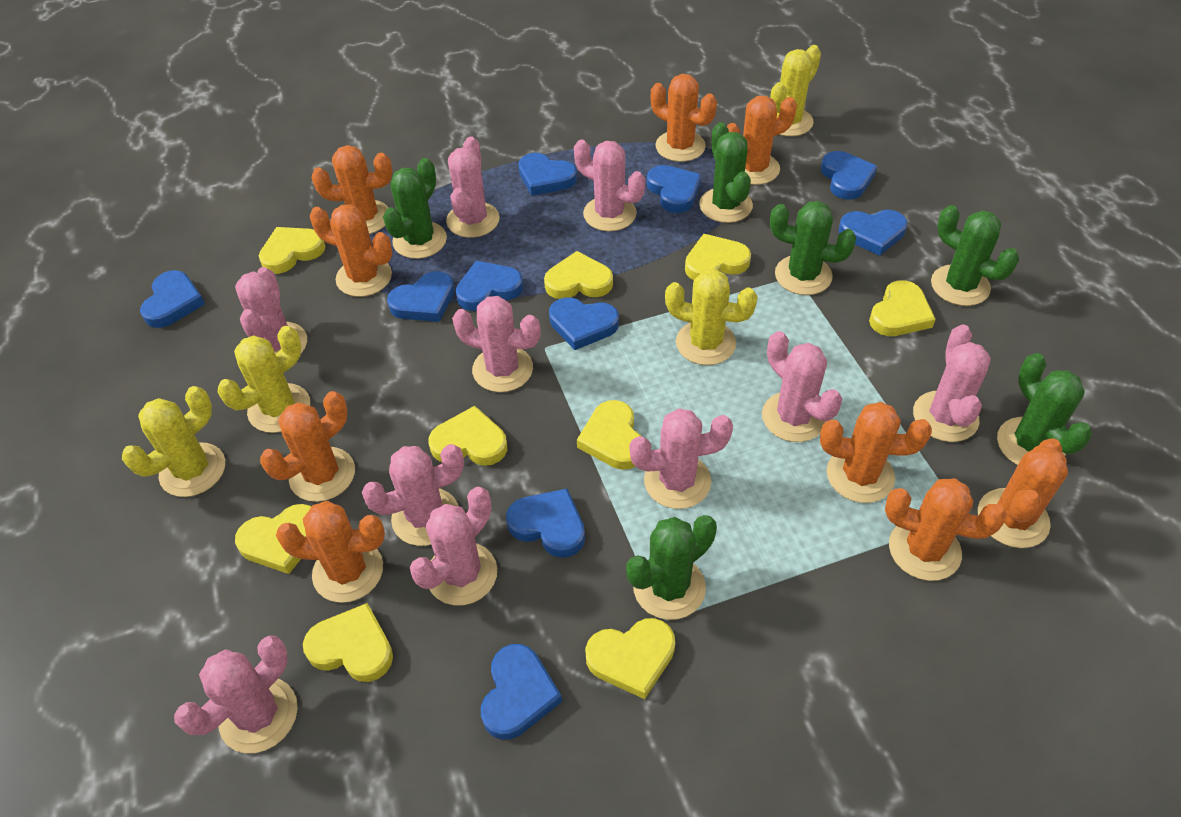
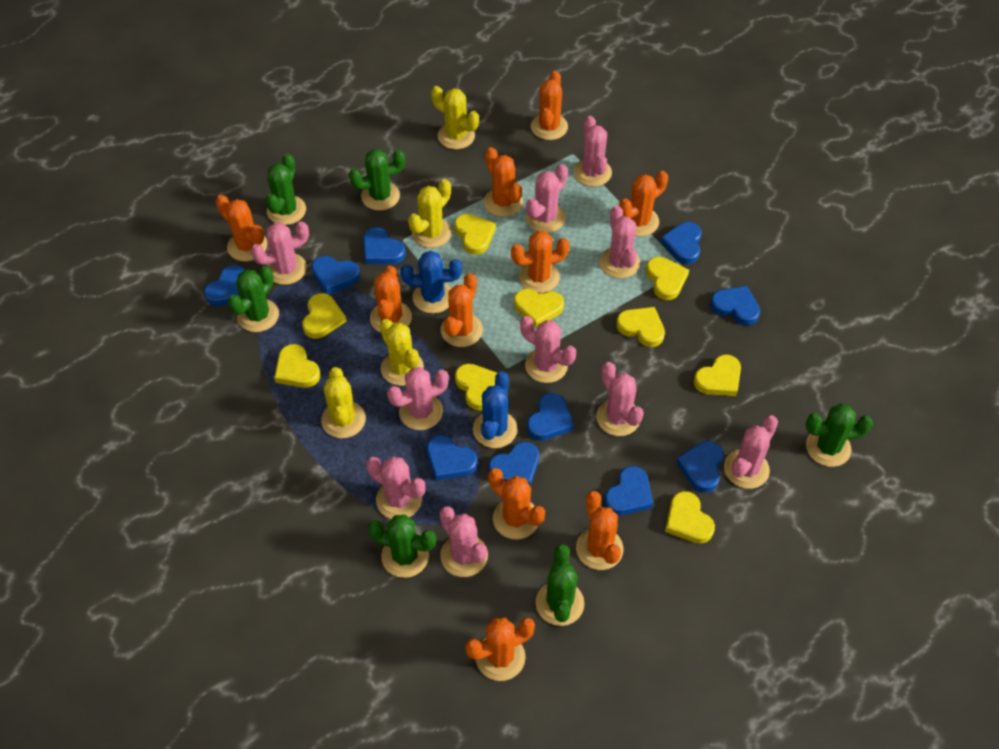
blue cactus: none = 0 -> [400,251,462,314] [473,371,518,448] = 2
orange cactus: [260,391,355,502] [276,501,385,603] [310,204,392,297] [312,145,392,234] [651,74,717,162] [727,96,797,185] [820,402,932,503] [885,478,1007,581] [978,438,1068,548] = 9 -> [216,195,267,261] [370,266,412,333] [441,273,483,347] [465,618,535,681] [484,147,523,217] [488,468,545,539] [511,231,570,293] [531,71,568,140] [576,491,623,570] [619,171,668,236] = 10

